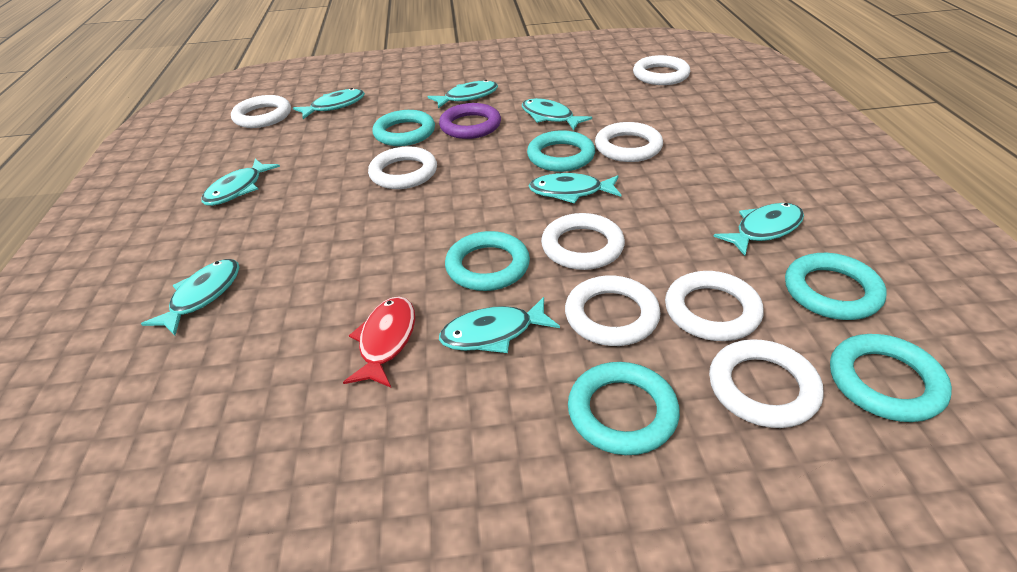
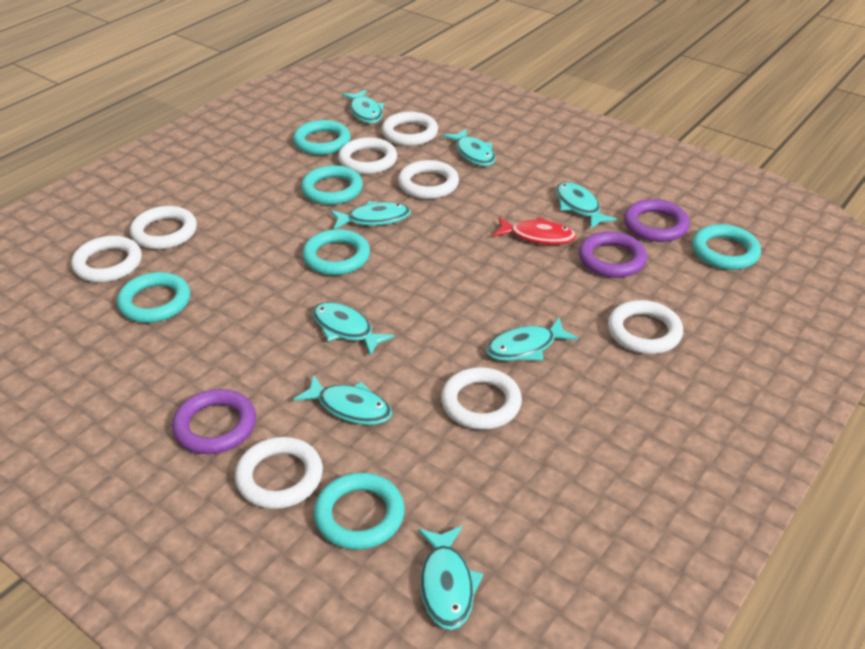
purple ring: [439,103,501,139] = 1 -> [172,389,256,454] [579,231,647,278] [624,199,690,242] = 3

